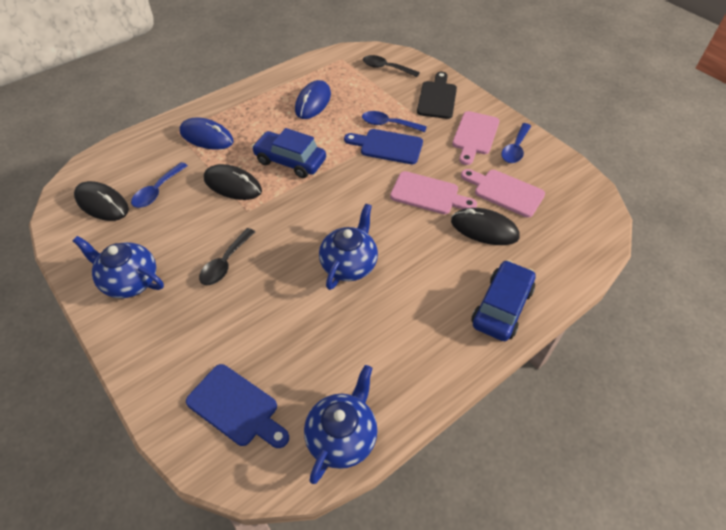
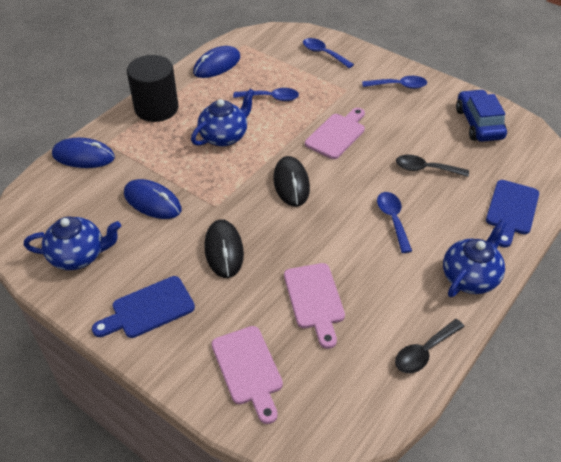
black cutting board: [417,72,457,119] = 1 -> none = 0
black cylinder: none = 0 -> [127,55,178,122] = 1
black mouse: [74,181,129,221] [204,164,262,200] [451,208,520,245] = 3 -> [204,219,244,278] [273,156,310,207] = 2
blue car: [252,128,326,178] [471,260,536,341] = 2 -> [456,89,507,142] = 1
blue mouse: [180,118,234,150] [295,80,331,119] = 2 -> [52,138,115,168] [124,179,182,219] [193,46,240,78] = 3
blue spoon: [131,162,188,208] [362,111,427,132] [501,123,531,163] = 3 -> [233,88,299,101] [303,38,354,68] [362,76,427,89] [377,192,412,253] = 4

